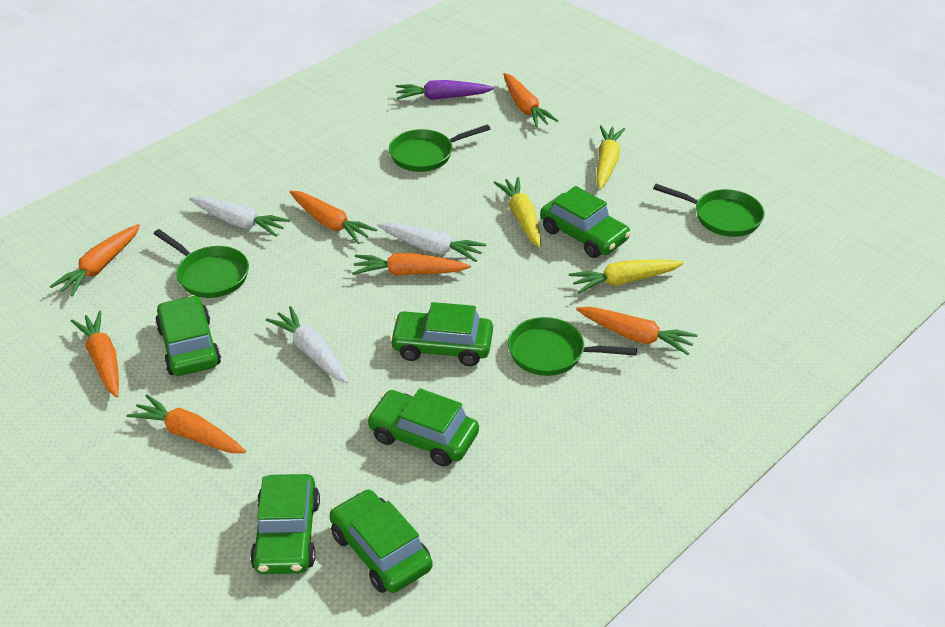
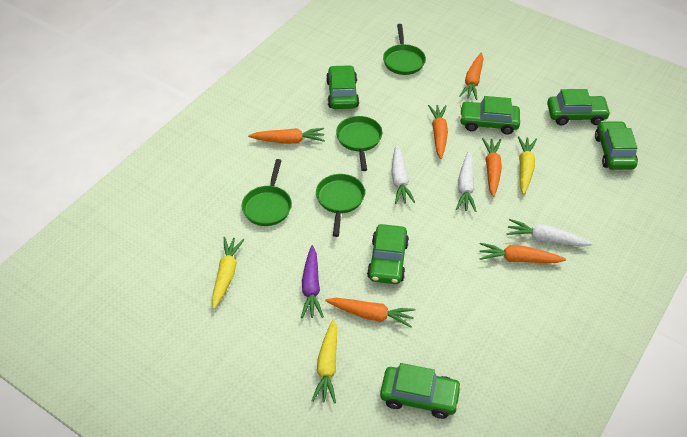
orange carrot: [50,224,140,297] [71,311,119,397] [127,394,246,453] [289,190,377,244] [353,253,470,276] [503,73,558,128] [576,307,697,355] = 7 -> [248,128,325,144] [325,298,416,328] [428,105,448,159] [459,53,484,100] [479,243,566,263] [482,138,502,197] = 6

